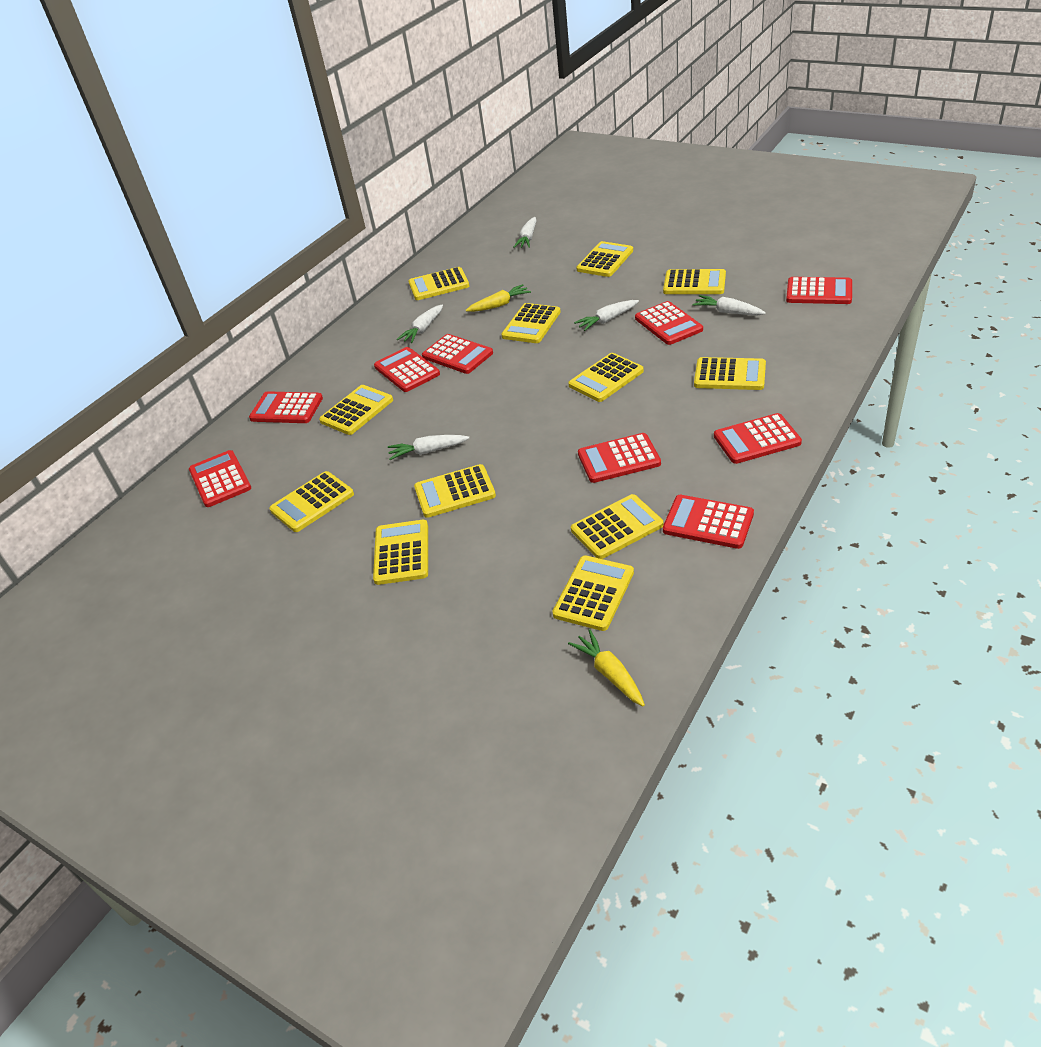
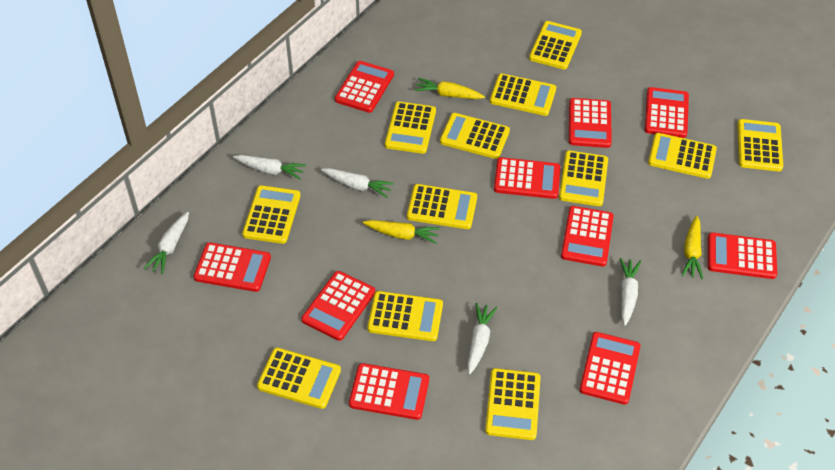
red calculator: [189,450,251,507] [249,391,323,423] [374,347,440,392] [422,334,493,374] [578,433,661,483] [635,301,703,345] [663,495,754,549] [714,413,802,464] [786,277,852,304] = 9 -> [194,242,271,292] [302,271,375,341] [335,61,394,113] [349,363,429,420] [494,157,560,199] [561,206,614,267] [569,98,612,148] [579,332,640,405] [645,87,689,138] [708,232,777,279] = 10
yellow carrot: [466,284,531,312] [568,629,645,706] = 2 -> [363,220,440,244] [414,78,485,99] [681,216,703,279] = 3

